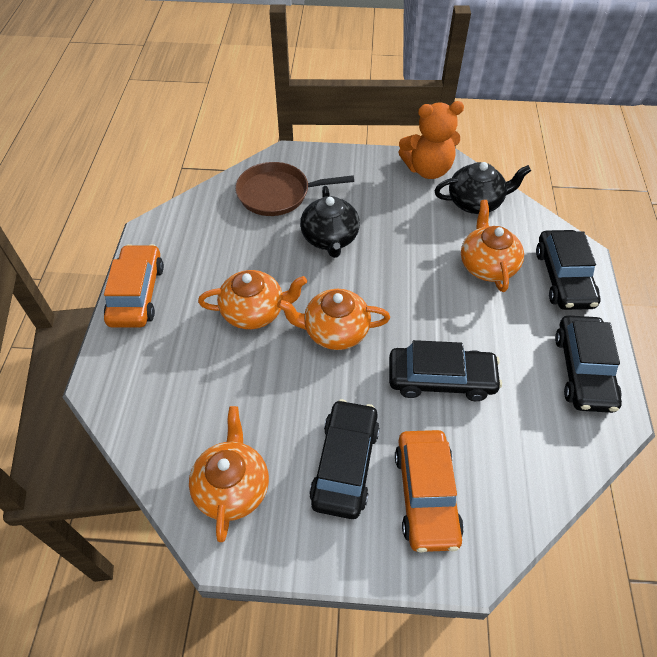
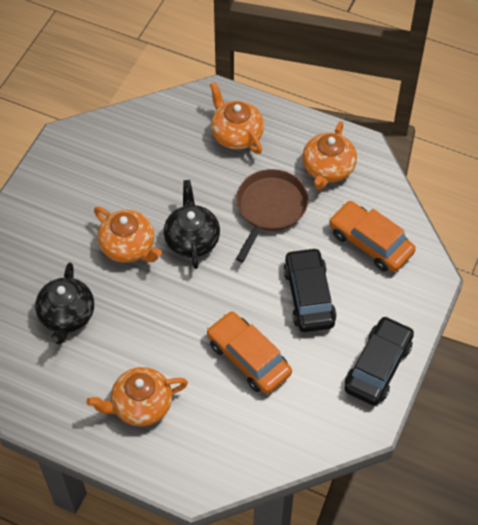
black car: [309,399,380,519] [389,340,502,401] [536,230,600,310] [555,315,622,413] = 4 -> [283,247,337,332] [344,316,414,406] = 2
orange teddy bear: [398,101,464,179] = 1 -> none = 0

